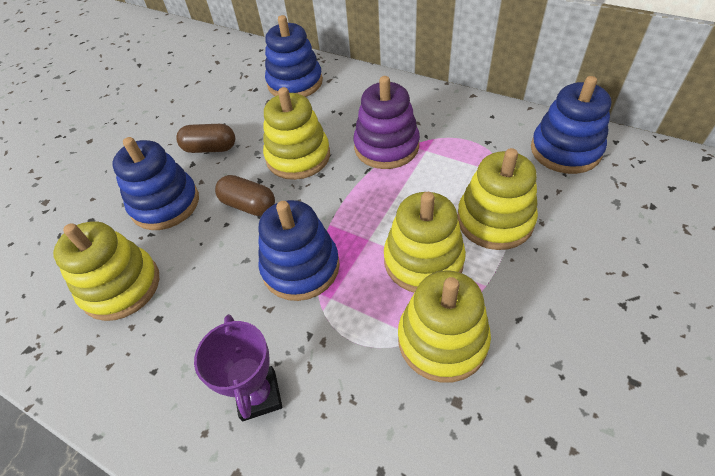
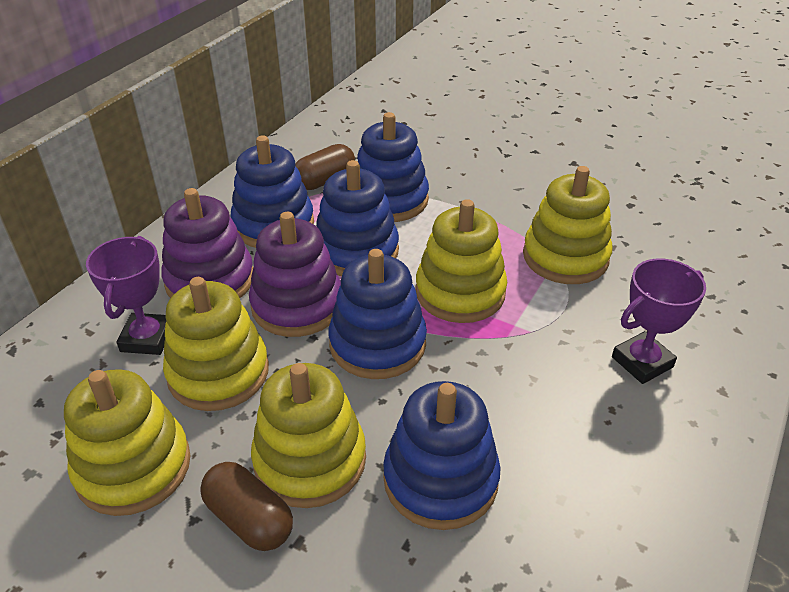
blue stacking toy: [112,137,199,230] [258,200,340,301] [265,15,323,97] [531,76,612,174] = 4 -> [231,135,314,248] [316,160,399,276] [328,249,427,379] [357,112,429,222] [383,381,500,530] = 5
purple stacking toy: [353,76,420,169] = 1 -> [161,188,253,298] [249,212,341,337] = 2
purple trophy: [194,314,282,421] = 1 -> [86,236,166,355] [612,258,706,384] = 2

